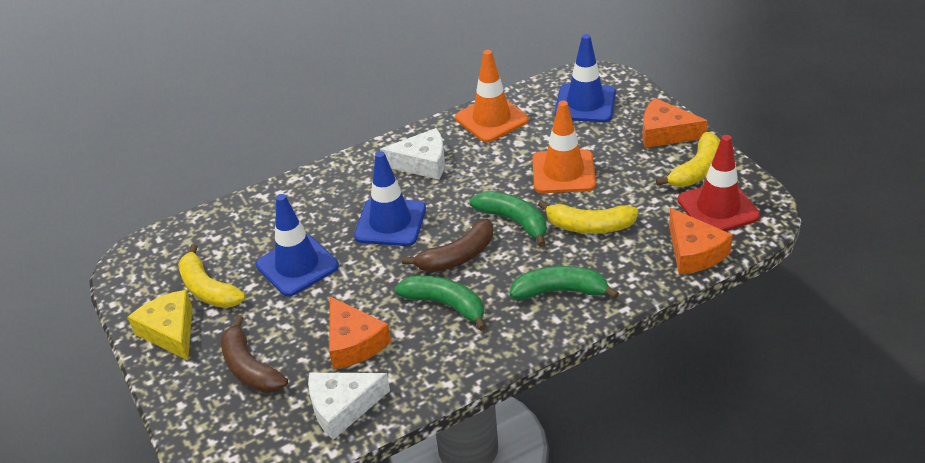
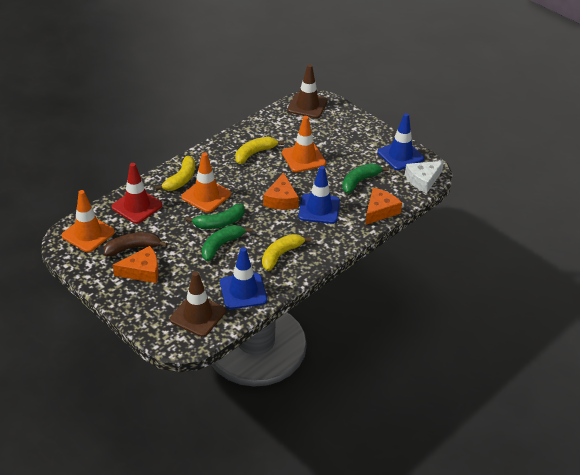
brown banana: [221,316,288,393] [402,219,493,272] = 2 -> [104,232,168,256] = 1
brown traffic cone: none = 0 -> [170,271,226,337] [288,64,328,118] = 2
orange traffic cone: [455,50,529,142] [532,101,596,193] = 2 -> [62,190,115,252] [181,152,231,213] [282,116,326,172] = 3
white cheese: [308,373,390,440] [380,128,445,180] = 2 -> [405,161,444,193] = 1
yellow cheese: [128,290,193,360] = 1 -> none = 0

